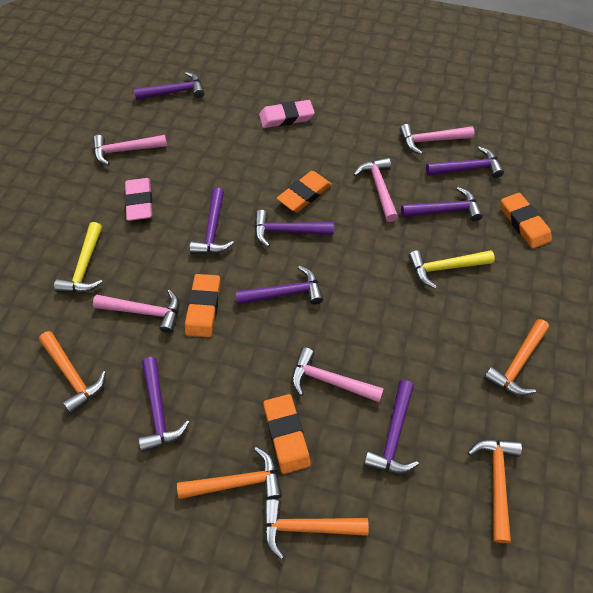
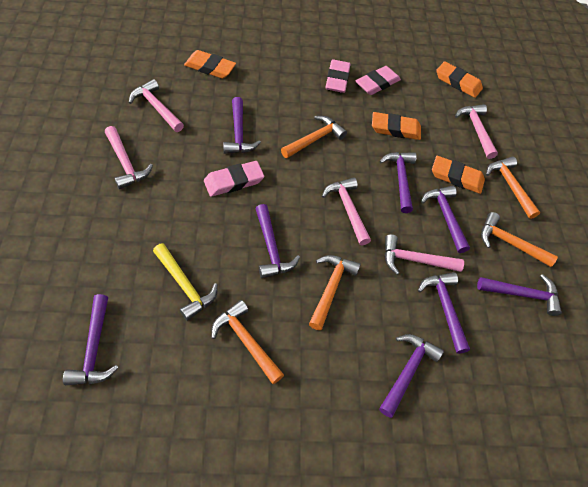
pink eraser: [125,178,152,221] [259,100,315,128] = 2 -> [204,161,264,197] [325,59,351,93] [356,66,401,95] = 3
yellow hammer: [54,222,102,293] [408,250,495,289] = 2 -> [153,243,218,321] = 1

